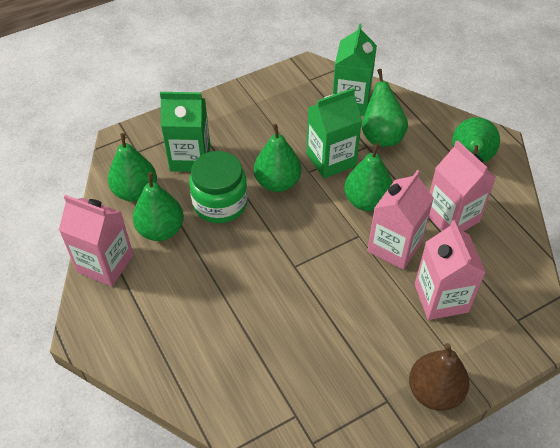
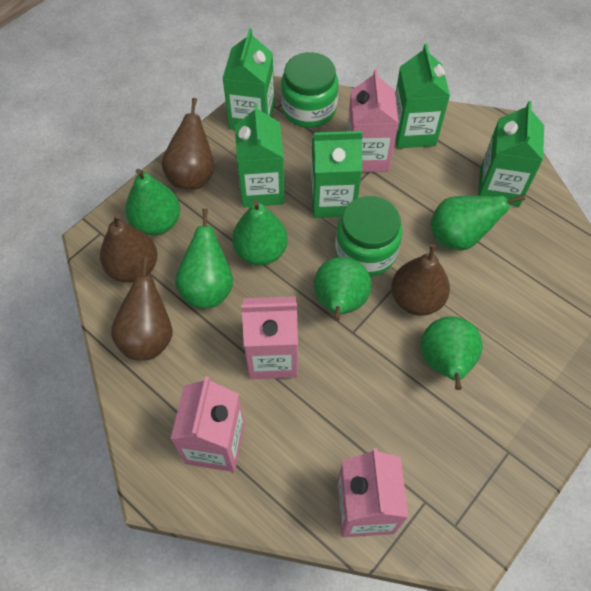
brown pear: [409,343,469,411] = 1 -> [100,214,158,283] [111,257,172,360] [161,98,215,190] [391,244,450,316] = 4
green carton: [160,92,210,172] [307,88,362,178] [333,23,377,116] = 3 -> [222,28,275,130] [235,103,285,207] [311,131,363,218] [395,44,450,148] [478,101,544,207] = 5
green jar: [189,151,248,223] = 1 -> [281,52,338,128] [335,196,402,276] = 2

